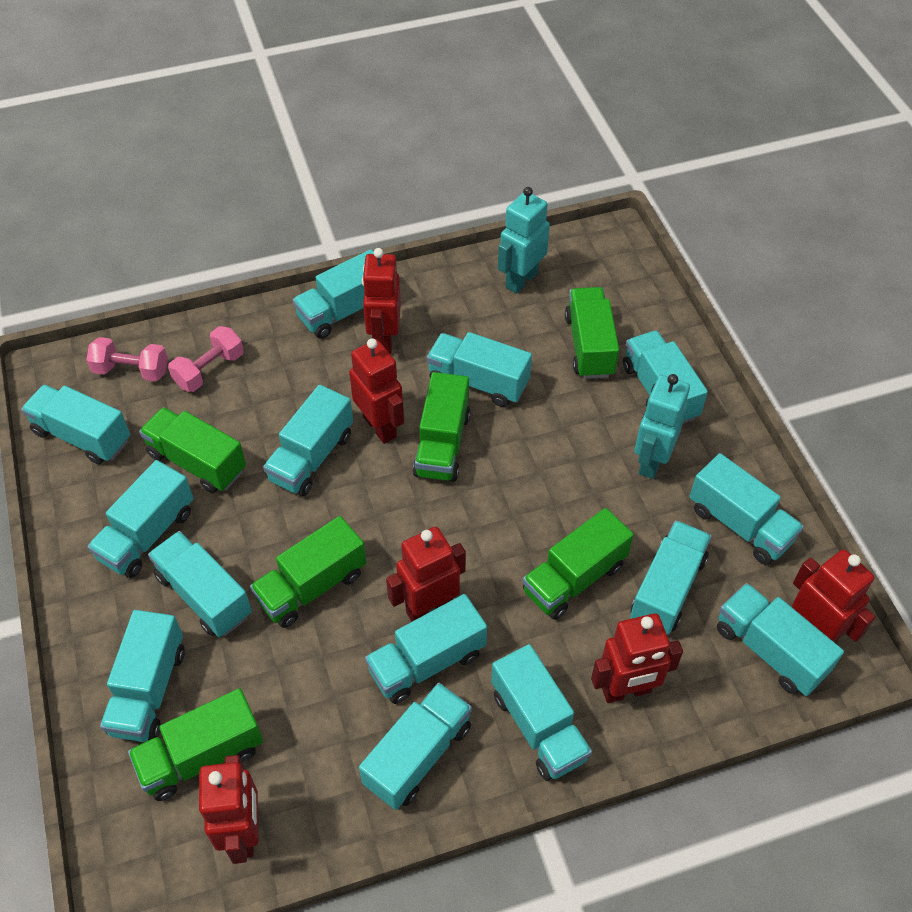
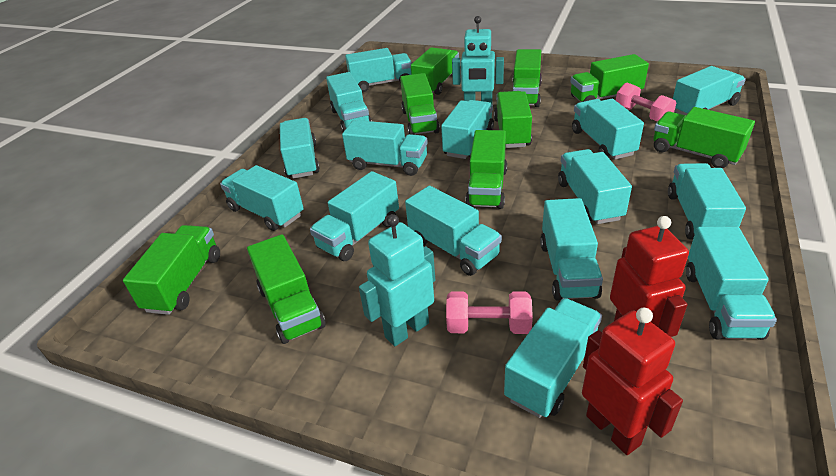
green truck: [128,688,263,801] [139,407,246,493] [250,516,366,628] [413,372,470,482] [522,508,634,620] [565,287,619,379] = 6 -> [123,225,220,315] [247,234,326,344] [400,73,440,135] [411,47,459,95] [465,130,507,209] [494,91,532,148] [512,49,542,107] [570,54,649,102] [653,107,755,168] = 9
red robot: [199,755,259,864] [349,338,404,444] [362,248,401,354] [386,527,466,622] [591,613,683,703] [792,549,876,643] = 6 -> [582,307,683,455] [610,216,689,337] = 2
turquoise truck: [21,384,130,464] [87,460,194,578] [100,610,185,742] [148,531,252,637] [263,385,353,496] [293,249,374,339] [359,683,472,810] [365,594,487,704] [427,332,532,407] [491,644,592,781] [623,330,708,424] [630,520,712,635] [689,453,804,565] [717,583,844,696] = 14 -> [220,165,304,231] [280,118,320,178] [310,171,399,261] [326,72,372,132] [342,120,428,176] [345,48,412,92] [405,186,502,276] [441,100,494,159] [504,298,602,418] [540,198,603,300] [558,149,632,224] [572,99,644,159] [668,163,746,239] [673,66,746,116] [686,226,777,340] = 15

